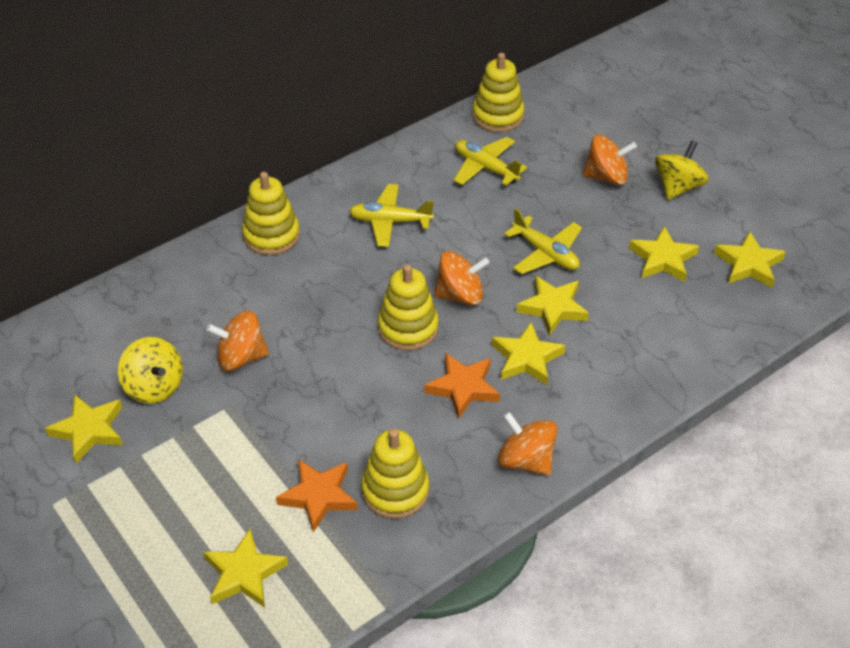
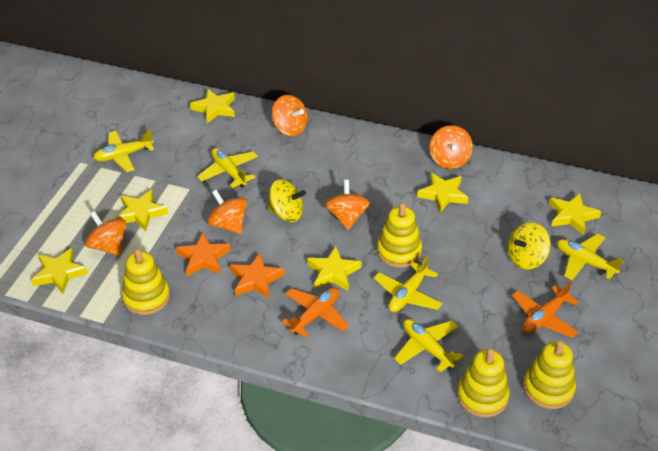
orange plane: none = 0 -> [282,287,349,337] [512,281,579,338] = 2
orange spinning top: [206,310,269,371] [434,251,489,305] [498,412,557,475] [583,135,637,185] = 4 -> [85,211,127,256] [207,190,247,234] [272,95,308,136] [324,180,370,230] [430,125,473,169] = 5
yellow plane: [349,184,434,247] [454,137,527,186] [504,208,582,274] = 3 -> [93,130,154,172] [197,148,258,188] [374,255,443,312] [394,319,464,372] [557,234,623,280] = 5

